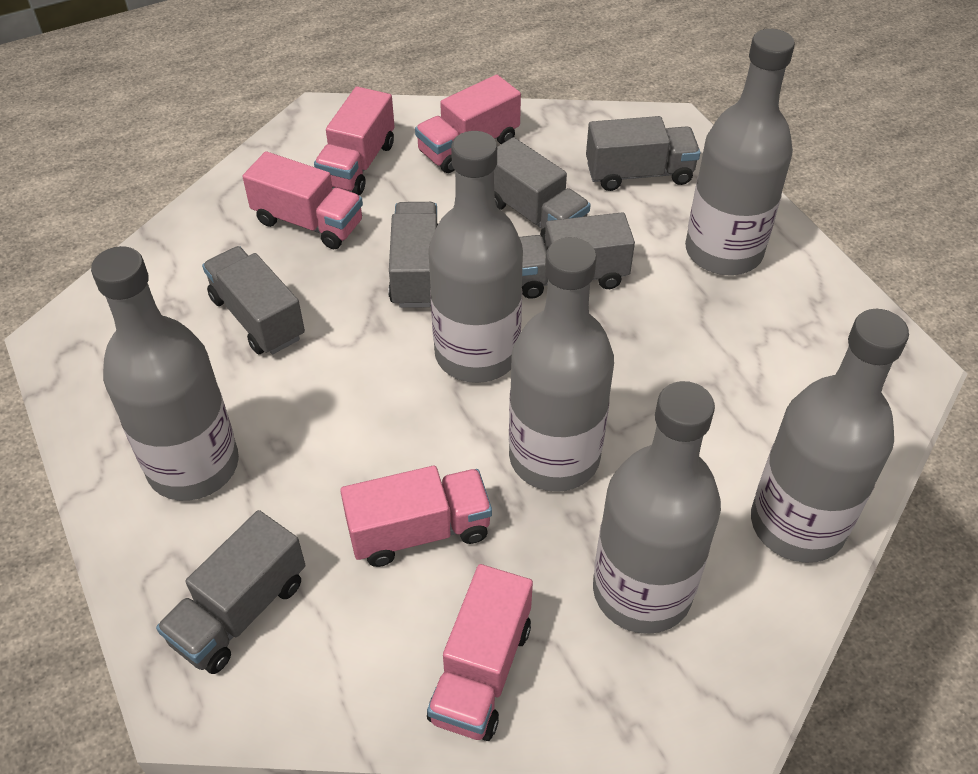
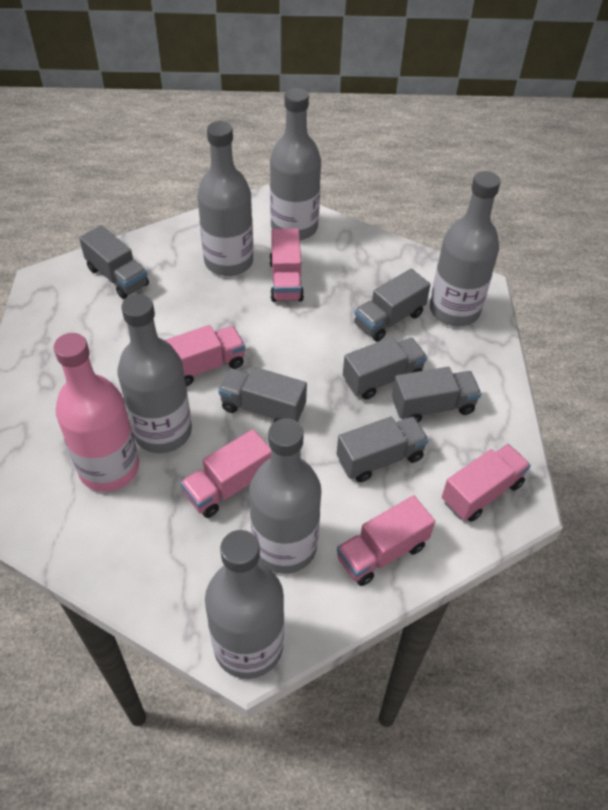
pink bottle: none = 0 -> [54,333,139,492] = 1

